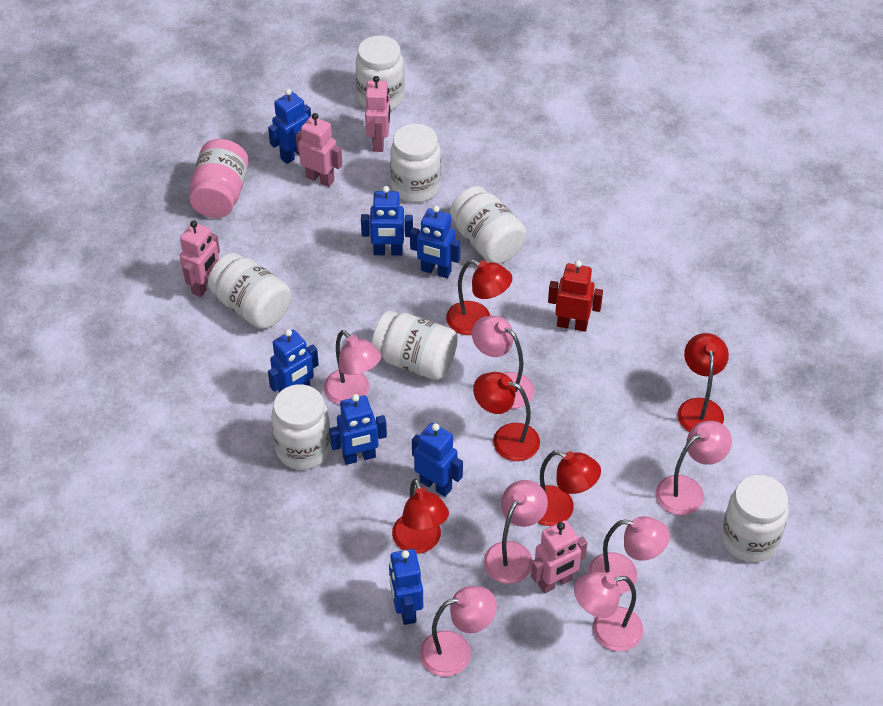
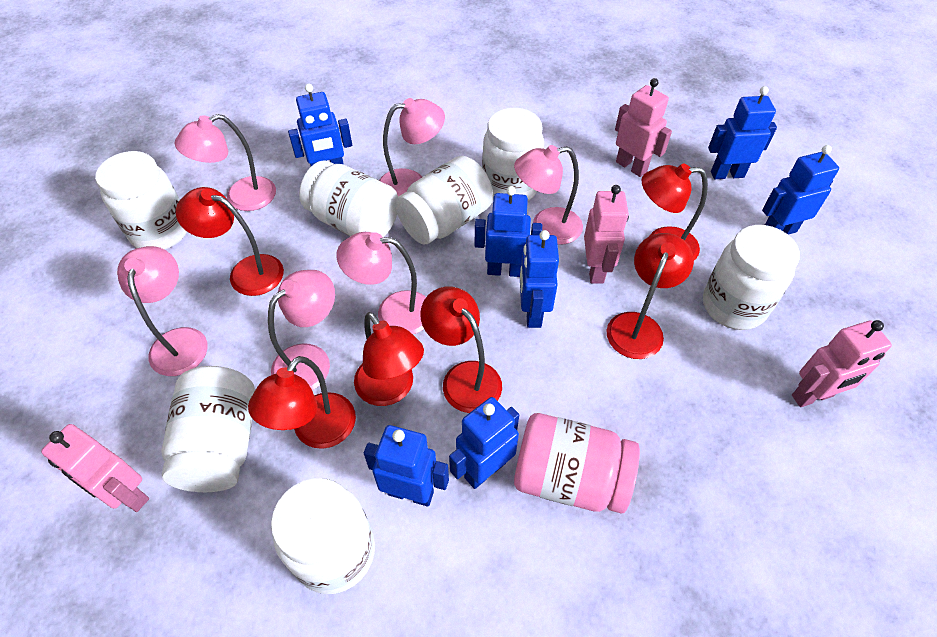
pink lamp: [324,330,381,405] [420,586,497,677] [472,316,534,409] [483,480,548,584] [574,572,644,651] [588,516,670,595] [656,421,732,515] = 7 -> [117,246,208,376] [175,114,276,211] [268,270,335,390] [336,232,426,334] [380,98,445,196] [514,145,583,245] = 6
red lamp: [392,479,449,554] [446,259,512,335] [473,372,540,461] [537,451,601,526] [678,333,729,432] = 5 -> [176,187,284,296] [248,356,356,449] [354,312,424,406] [420,286,502,413] [606,233,694,359] [641,163,708,260] = 6
red robot: [548,260,603,332] = 1 -> none = 0

